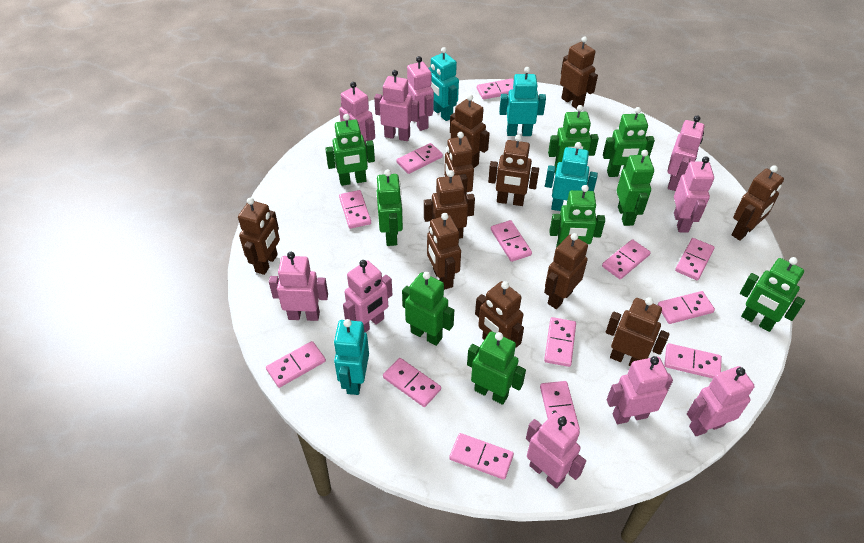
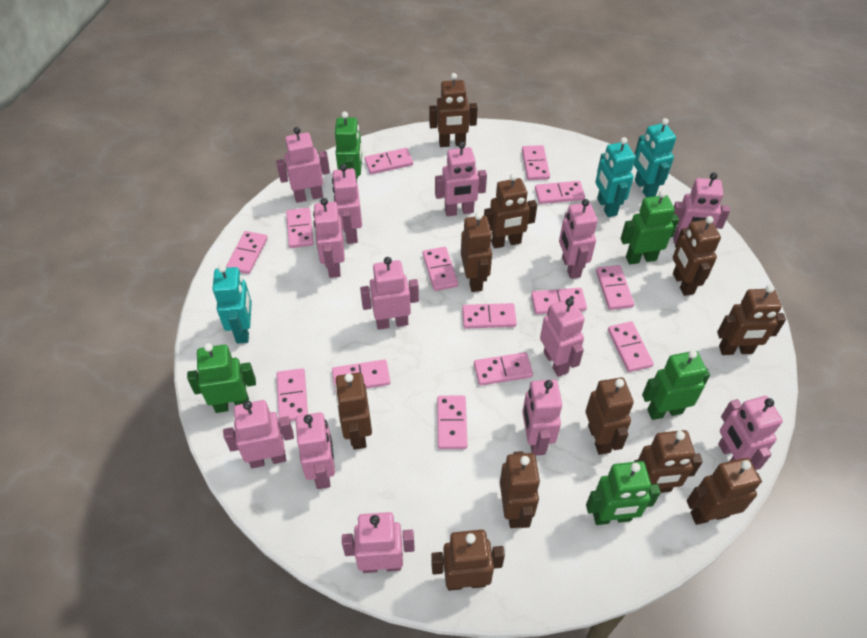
green robot: [325,114,375,186] [377,169,403,246] [402,272,454,346] [467,331,526,405] [548,105,599,174] [549,185,605,247] [603,107,655,177] [617,150,654,226] [740,257,805,332] = 9 -> [187,343,256,413] [335,111,362,183] [586,461,661,525] [621,190,679,265] [642,350,710,420] = 5
pink domino: [266,341,326,388] [339,190,371,229] [383,358,441,407] [397,143,443,174] [449,433,514,480] [477,78,514,100] [491,220,532,262] [540,381,580,431] [544,317,576,367] [602,239,651,279] [657,291,715,324] [664,343,722,378] [675,238,714,280] = 13 -> [226,231,267,274] [277,368,308,421] [286,208,314,248] [332,360,390,393] [365,148,413,174] [423,247,458,291] [437,396,467,449] [462,303,517,329] [474,352,533,385] [522,145,550,180] [531,288,587,314] [535,181,585,204] [596,265,634,310] [608,321,654,372] = 14
pink robot: [269,252,328,321] [339,82,375,145] [343,260,392,332] [374,70,419,141] [407,56,434,131] [526,412,586,489] [607,356,673,424] [667,115,705,191] [674,156,714,233] [687,366,755,436] = 10 -> [223,400,294,469] [276,127,330,203] [296,412,335,489] [313,198,345,278] [332,164,362,244] [342,512,415,573] [360,257,419,330] [435,142,487,216] [522,379,562,456] [540,298,585,377] [559,199,598,279] [673,173,730,244] [718,396,783,470] = 13
turquoise robot: [333,319,369,395] [429,47,459,121] [499,67,546,136] [545,142,598,211] = 4 -> [212,265,252,344] [595,137,635,217] [634,118,676,198] = 3

